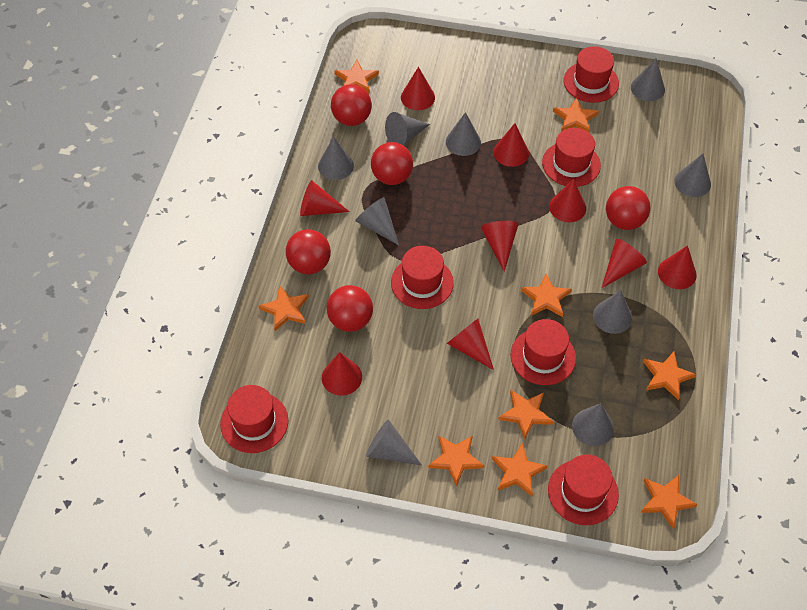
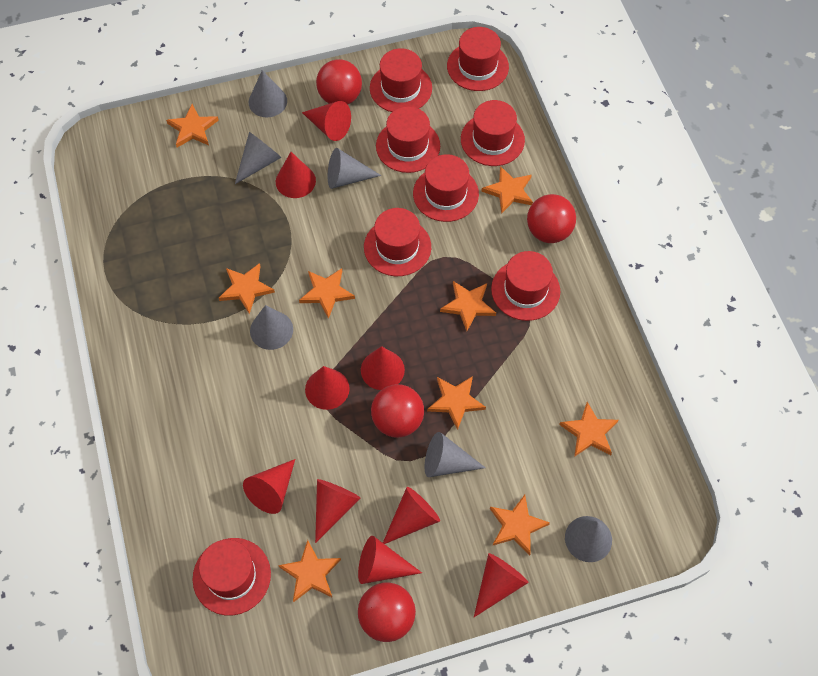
grey cone: [318,136,354,180] [355,197,399,245] [366,420,422,466] [385,112,430,145] [446,112,481,156] [572,403,614,446] [593,290,632,334] [631,58,665,101] [674,154,711,197] = 9 -> [235,132,282,184] [249,70,287,117] [250,305,293,350] [328,148,381,189] [425,432,486,477] [565,516,612,562] = 6
red ball: [286,229,331,274] [327,285,373,332] [331,84,372,126] [371,142,413,185] [606,186,651,230] = 5 -> [316,59,362,105] [358,582,416,642] [371,384,424,438] [527,194,576,243] = 4
red hat: [220,385,289,453] [391,246,454,309] [510,319,576,385] [542,128,601,187] [548,454,619,525] [563,46,619,103] = 6 -> [193,538,271,615] [364,208,431,276] [370,48,432,112] [376,106,440,173] [413,154,479,222] [447,27,509,91] [461,100,525,166] [491,251,560,321] = 8

